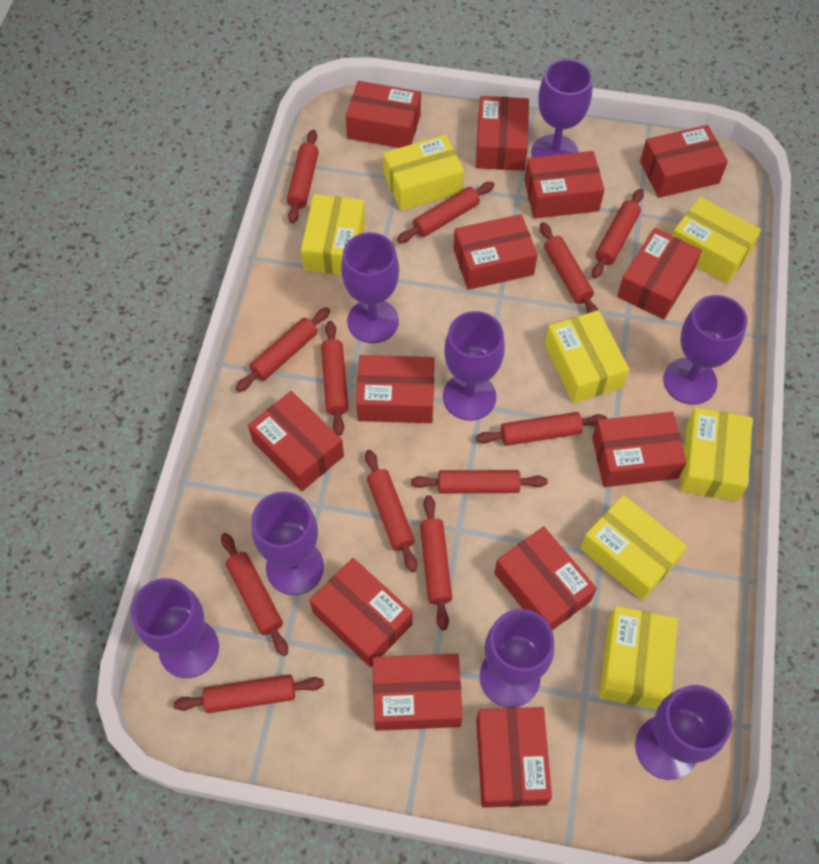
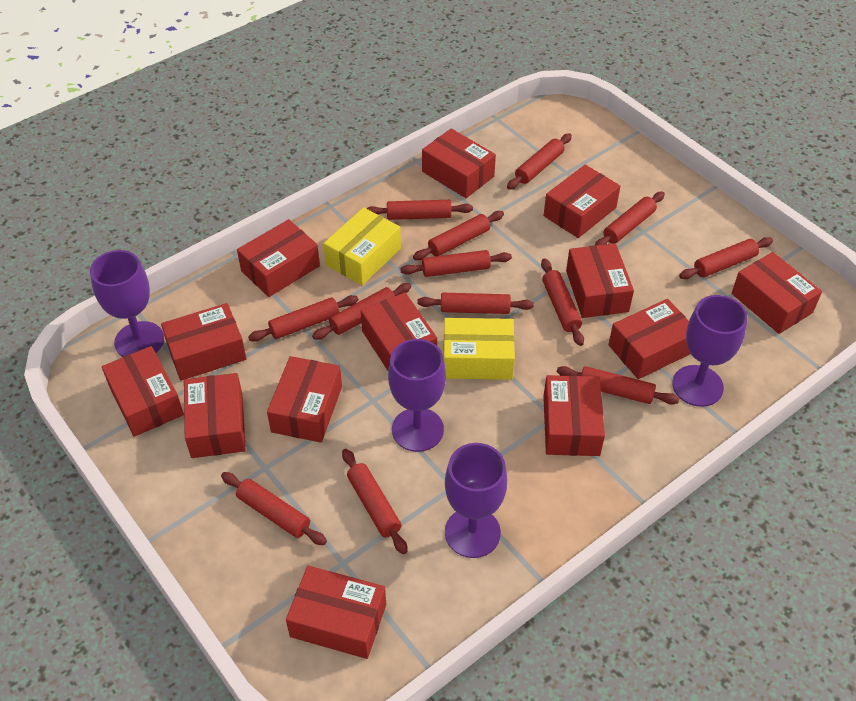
purple goblet: [131,578,219,678] [251,492,324,595] [341,232,399,343] [443,311,505,421] [480,609,554,708] [531,59,593,157] [635,685,732,780] [663,295,747,405] = 8 -> [90,250,164,357] [388,339,446,452] [445,443,507,558] [672,295,748,407] = 4
red rolling pin: [173,674,324,713] [221,533,288,656] [235,307,330,392] [287,130,319,223] [321,321,348,436] [365,450,417,572] [397,182,495,243] [411,470,548,493] [420,495,452,630] [476,412,607,446] [540,222,598,313] [592,189,644,278] = 12 -> [221,472,327,545] [248,295,358,342] [312,283,412,340] [342,449,407,554] [366,200,473,220] [400,250,512,277] [413,211,504,260] [417,293,534,314] [507,133,572,190] [541,258,584,346] [557,366,679,404] [595,191,665,246] [679,237,773,279] = 13
yellow box: [301,194,365,275] [383,135,464,211] [545,310,629,403] [580,495,687,601] [599,606,678,710] [672,197,761,284] [680,407,753,502] = 7 -> [323,207,401,285] [443,318,515,380] = 2

